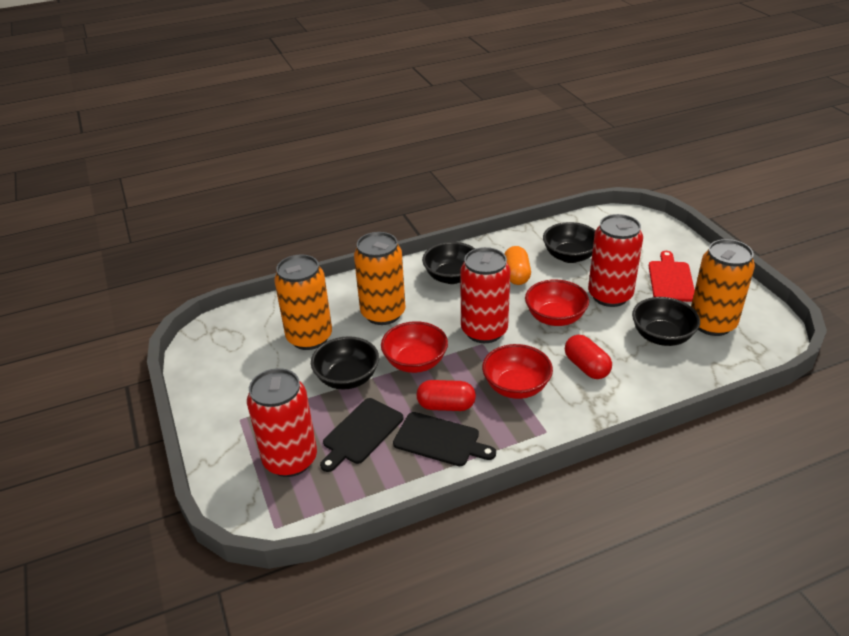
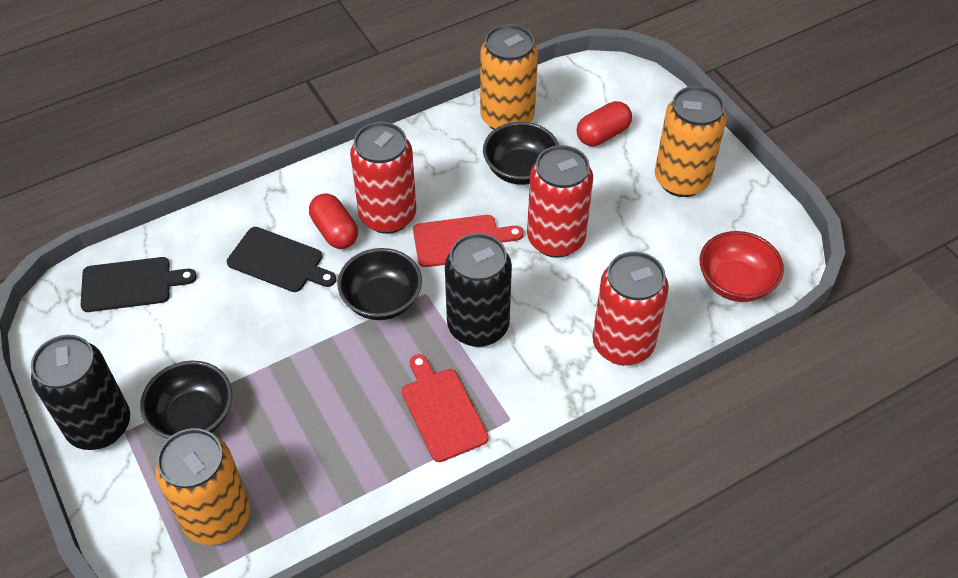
black bowl: [311,336,379,389] [422,242,475,284] [543,222,596,263] [632,297,700,346] = 4 -> [140,361,232,439] [337,248,422,320] [483,122,559,185] = 3
black can: none = 0 -> [31,335,130,450] [445,233,512,347] = 2
orange capsule: [504,246,531,285] = 1 -> none = 0
red bowl: [381,321,448,373] [482,344,553,399] [525,279,589,326] = 3 -> [700,231,784,302] = 1
red cutting board: [649,251,695,302] = 1 -> [402,354,489,462] [413,215,524,267] = 2

